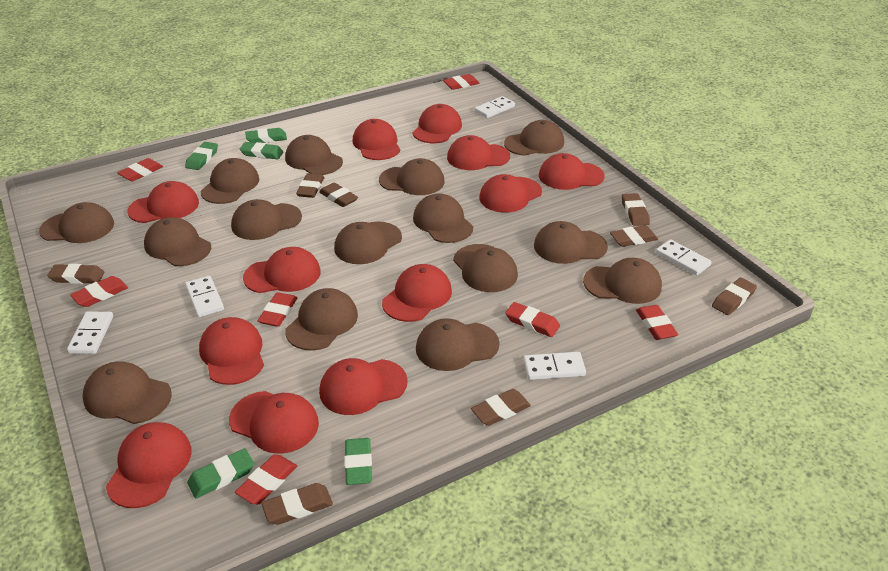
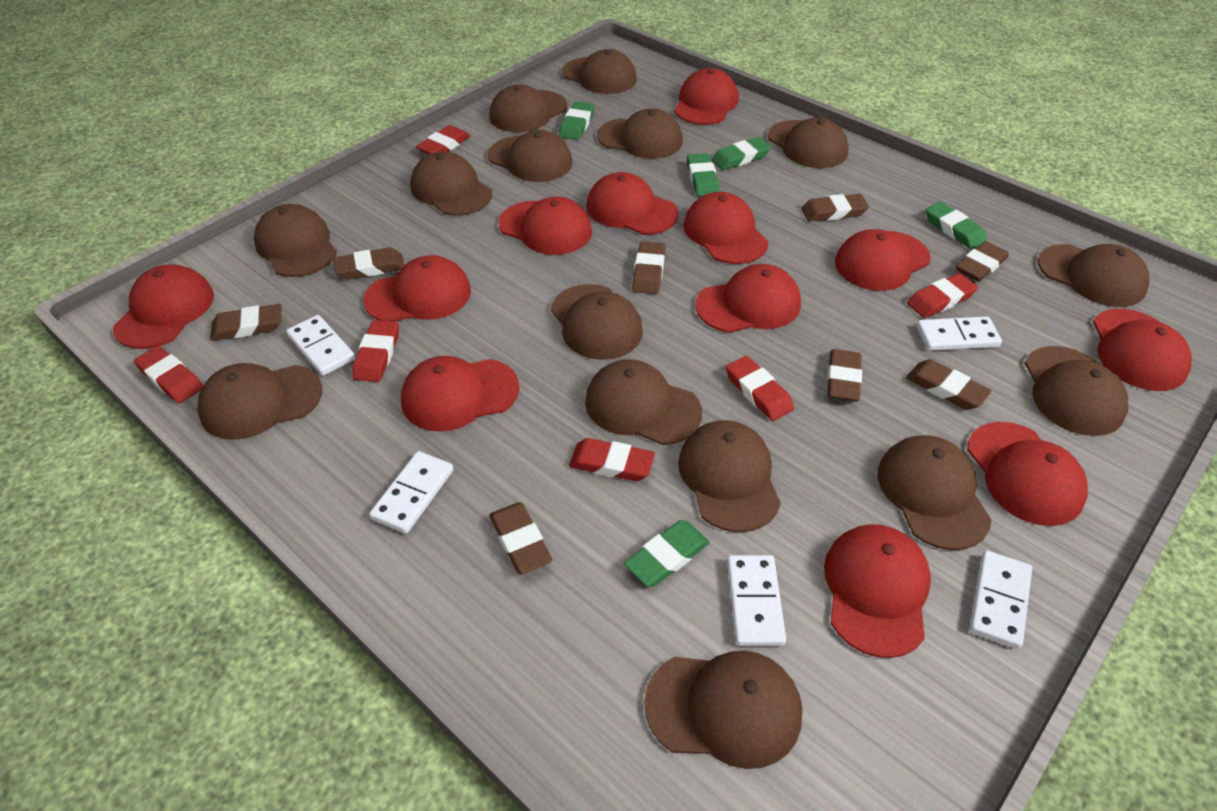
red eraser: [70,276,128,307] [117,158,163,182] [235,454,297,504] [257,292,297,327] [443,74,480,90] [505,302,560,337] [636,305,678,340] = 7 -> [134,346,203,403] [352,320,399,382] [416,125,470,155] [569,438,655,481] [726,356,794,421] [907,273,978,318] = 6

